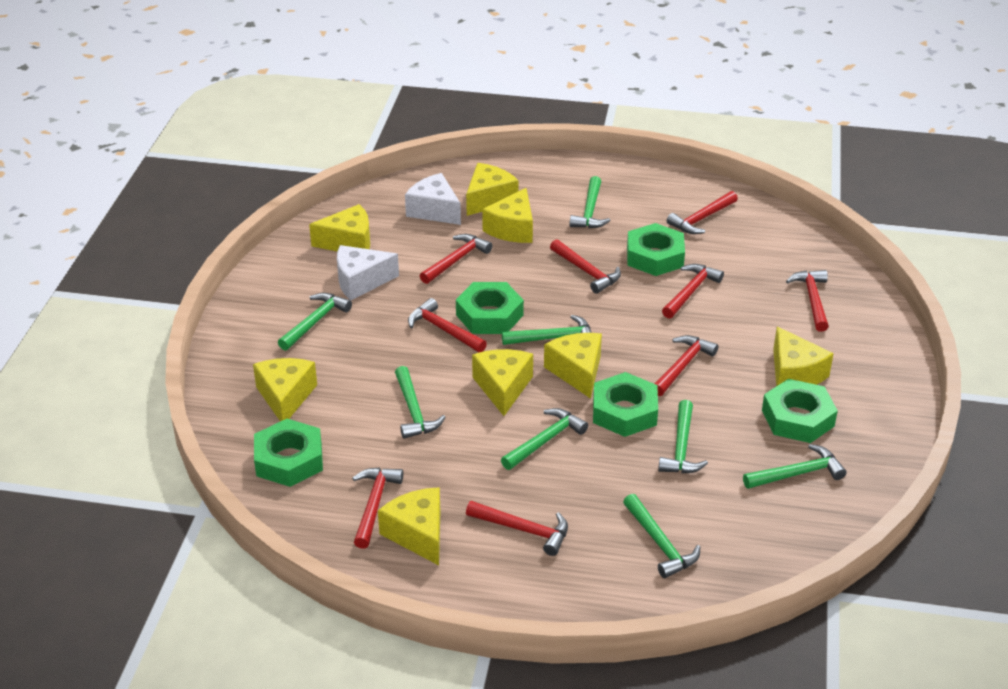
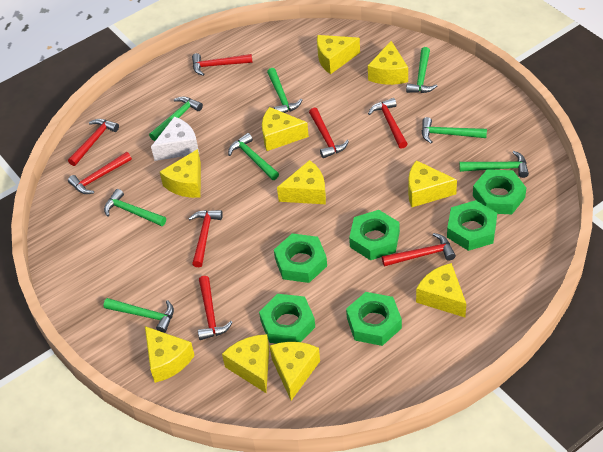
green nut: [254,419,323,487] [456,282,524,334] [593,372,658,437] [627,223,685,276] [762,379,838,443] = 5 -> [259,294,315,344] [274,233,327,283] [346,292,402,346] [349,210,400,260] [447,200,497,251] [473,169,526,214] = 6
red hammer: [352,468,403,549] [408,298,487,352] [420,234,492,284] [466,501,568,556] [550,239,621,294] [654,335,718,396] [662,264,724,319] [667,191,738,234] [786,270,829,332] = 9 -> [68,119,119,166] [68,152,132,194] [188,210,223,267] [192,53,253,76] [198,276,233,340] [309,108,349,158] [368,98,407,149] [382,233,456,267] = 8
white cheese: [337,245,399,300] [405,173,461,225] = 2 -> [151,116,199,161] = 1
yellow cheese: [253,358,317,421] [309,204,370,251] [378,487,440,565] [466,163,519,216] [472,349,533,416] [482,188,533,243] [544,333,602,399] [773,327,834,386] = 8 -> [145,326,195,383] [160,149,201,198] [222,334,269,393] [262,107,309,151] [270,342,320,401] [277,160,326,204] [317,35,360,74] [368,41,408,85] [408,160,457,207] [416,263,466,317] = 10

